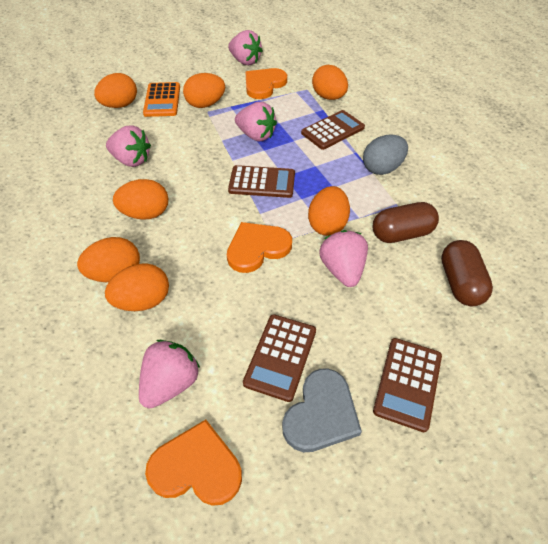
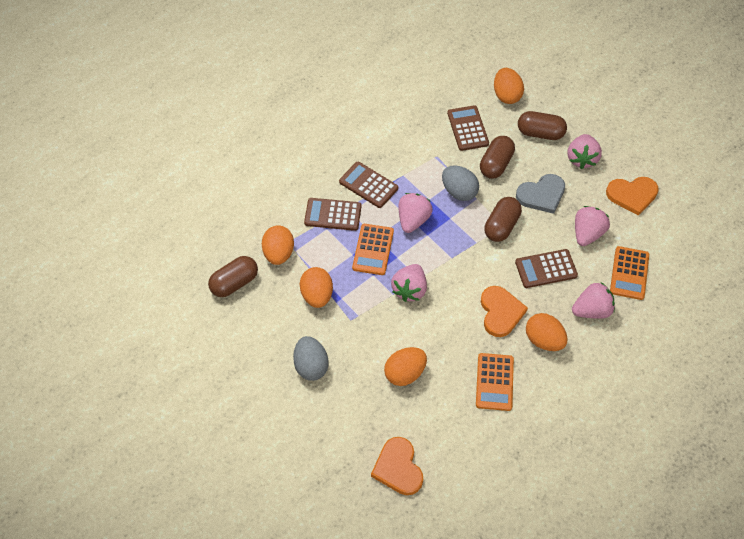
brown capsule: [373,202,439,243] [441,240,493,306] = 2 -> [208,256,258,297] [480,136,515,179] [484,197,522,242] [518,111,567,140] = 4
grey egg: [363,134,408,175] = 1 -> [293,336,329,381] [442,165,479,201] = 2
orange calculator: [143,82,180,117] = 1 -> [352,224,394,275] [476,353,514,411] [610,246,649,300] = 3
orange egg: [77,237,140,282] [94,73,137,108] [105,263,169,311] [113,179,168,220] [183,73,225,108] [308,186,350,236] [312,65,348,100] = 7 -> [262,225,294,265] [300,267,333,308] [384,347,427,386] [494,68,524,104] [526,313,568,351] = 5

